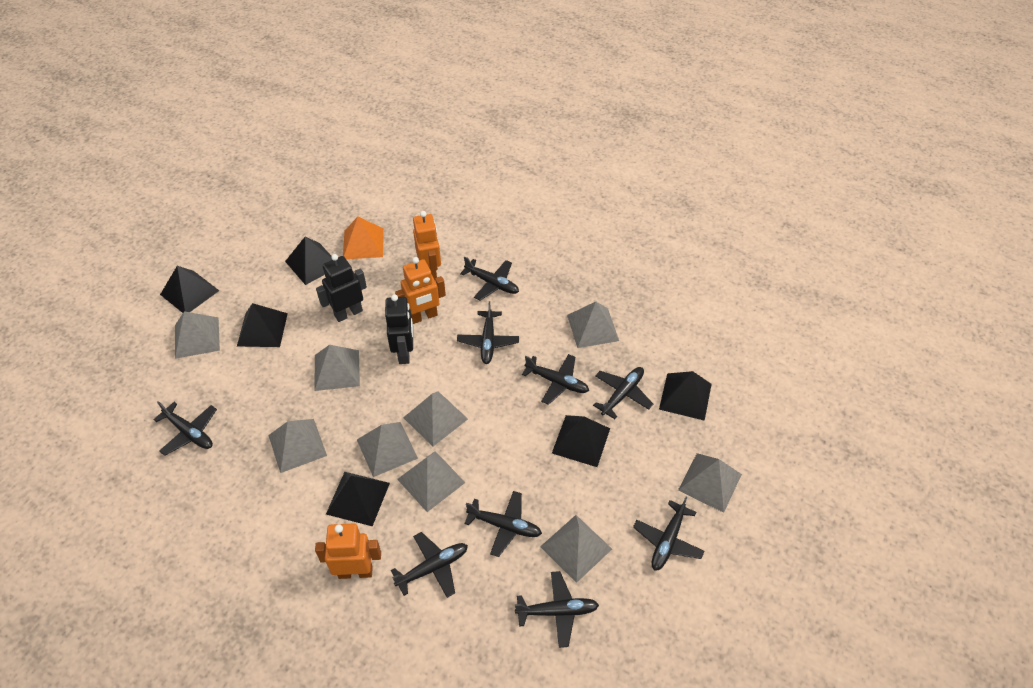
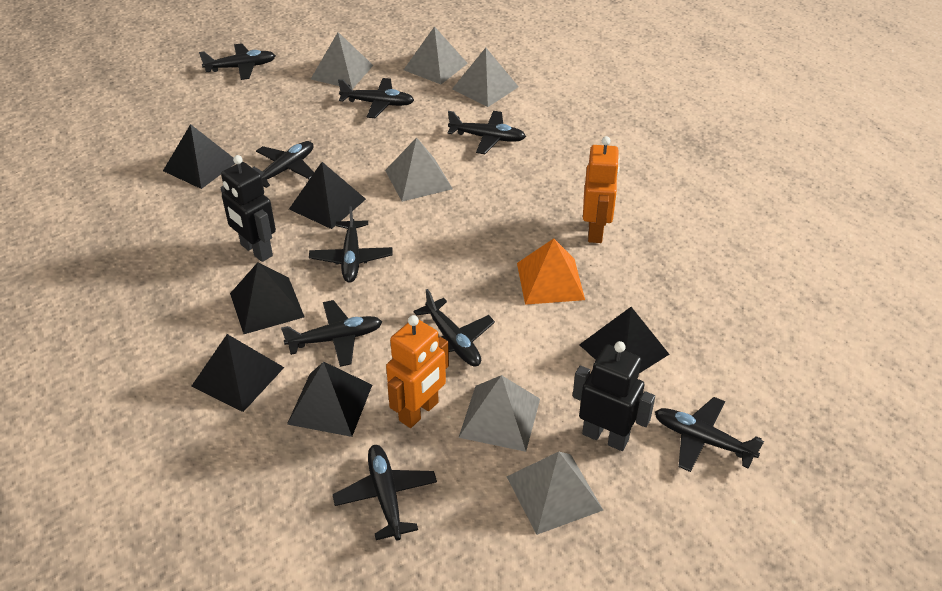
grey pyramid: [175,311,220,359] [268,419,327,473] [314,345,360,391] [357,422,418,477] [397,451,465,512] [403,391,468,446] [540,515,612,583] [567,302,619,348] [678,453,742,513] = 9 -> [311,32,373,89] [385,137,453,202] [404,26,468,84] [452,48,519,107] [458,375,540,452] [507,452,603,535] = 6
orange robot: [315,523,381,579] [395,257,446,324] [413,211,441,280] = 3 -> [386,315,449,428] [583,136,620,243] = 2

